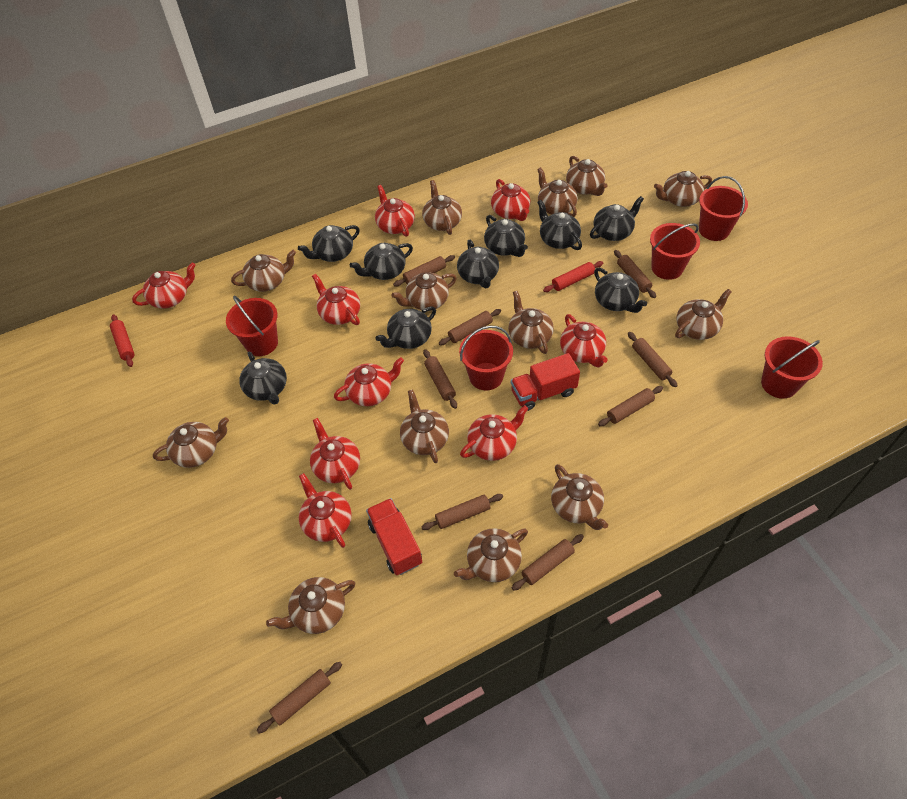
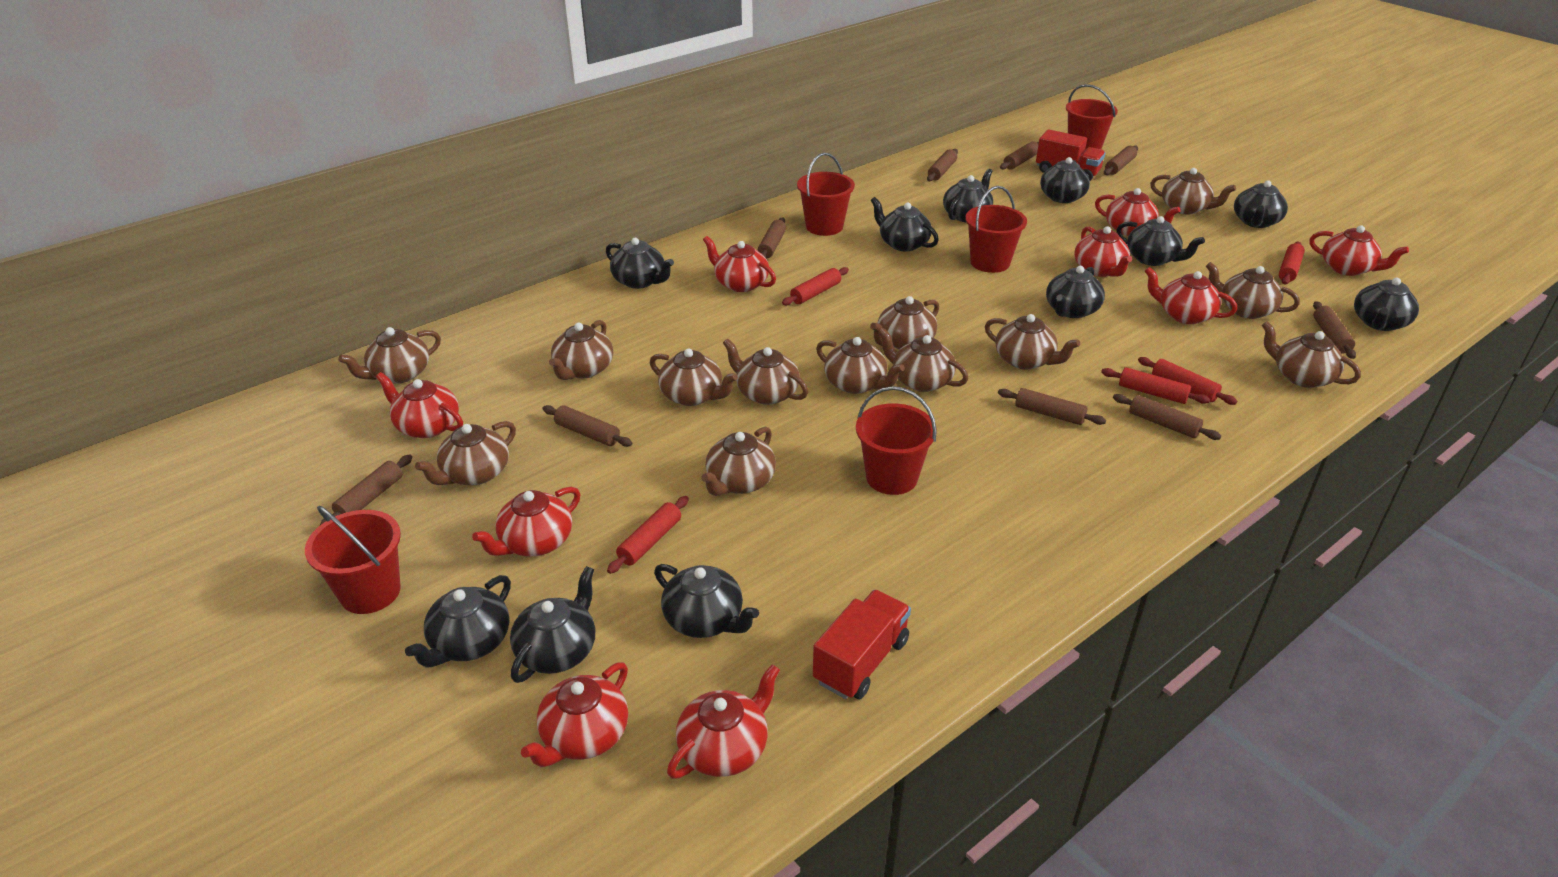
black teapot: [239,352,287,405] [298,225,360,262] [350,243,413,280] [375,306,436,349] [457,240,499,288] [484,215,528,257] [537,200,582,250] [590,196,644,241] [594,268,647,313] = 9 -> [405,575,511,668] [510,566,595,683] [606,238,674,289] [654,564,759,638] [871,197,939,251] [943,169,993,222] [1040,157,1090,203] [1046,266,1105,318] [1116,216,1205,266] [1234,180,1288,228] [1354,278,1419,331] = 11
red rolling pin: [110,314,135,367] [543,261,603,292] = 2 -> [607,496,689,574] [782,267,849,305] [1101,367,1210,404] [1138,357,1237,405] [1279,242,1305,284] = 5

